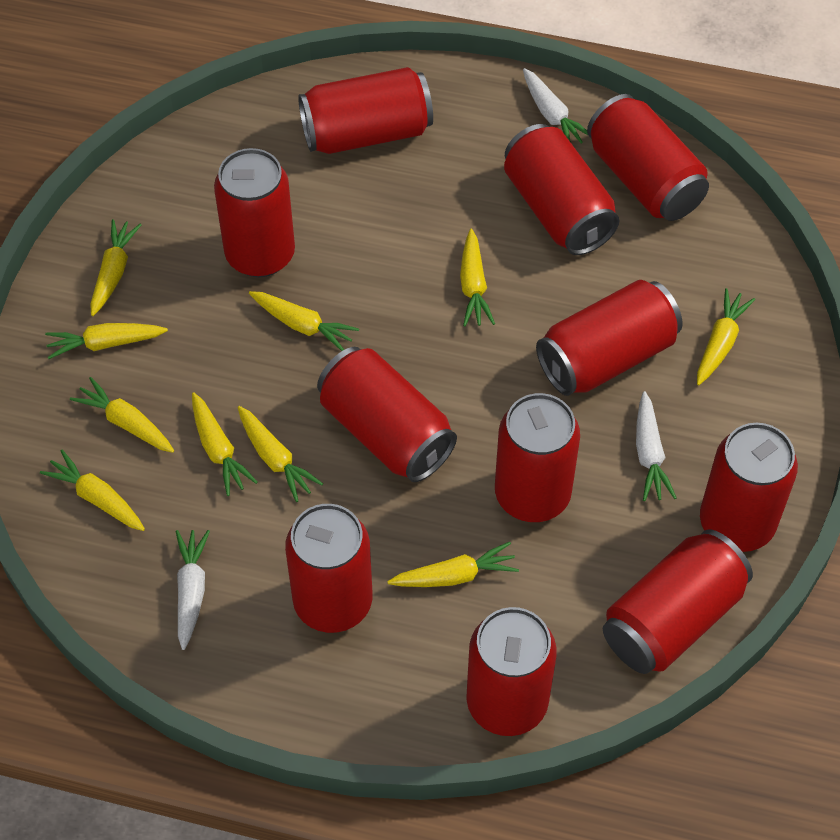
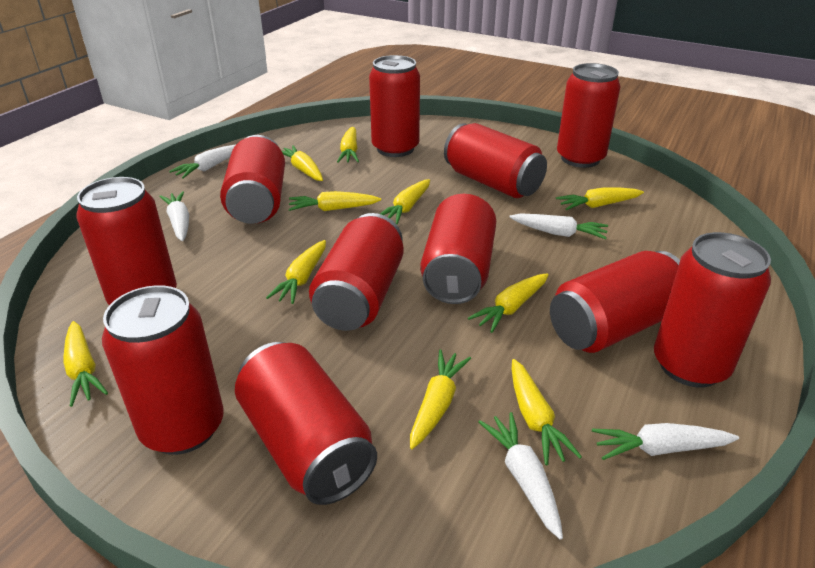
white carrot: [175,530,210,650] [523,68,588,143] [636,391,677,501] = 3 -> [159,191,189,241] [169,145,235,179] [479,412,563,540] [509,213,608,239] [592,423,739,460] = 5

